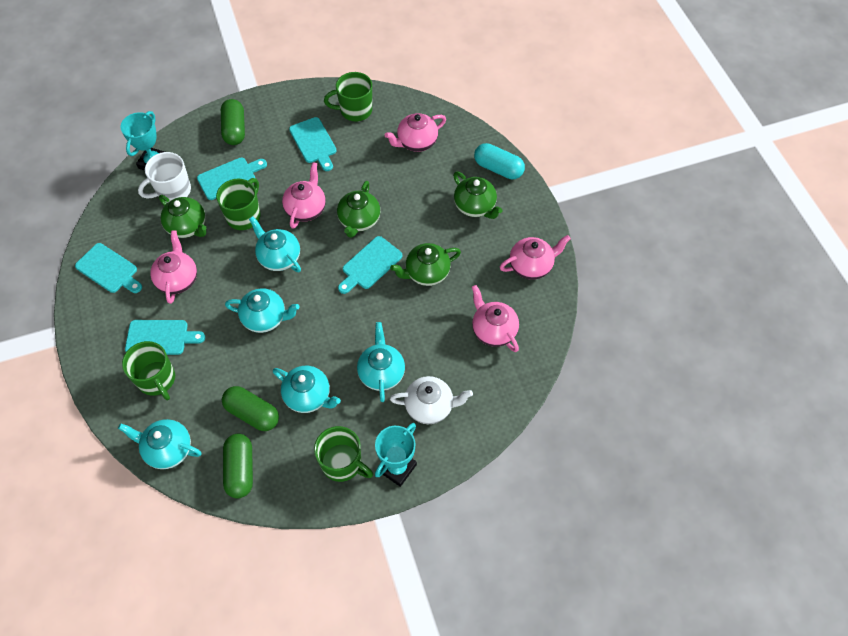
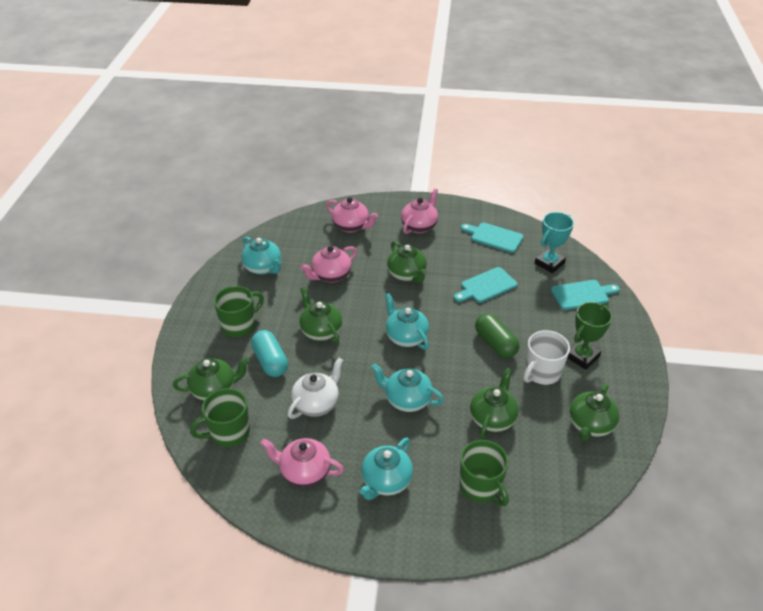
green capsule: [221,99,245,145] [222,386,279,431] [223,434,253,498] = 3 -> [475,313,519,358] = 1
green mug: [122,341,175,400] [216,178,260,230] [314,426,373,482] [324,72,372,121] = 4 -> [190,388,250,447] [214,286,264,337] [460,440,509,506] = 3
green teapot: [159,195,207,238] [337,181,380,238] [390,243,461,286] [453,172,502,219] = 4 -> [173,357,250,401] [299,287,342,344] [387,241,427,283] [470,368,519,438] [569,384,619,441] = 5
green trophy: none = 0 -> [567,302,612,370] = 1
pink teapot: [150,231,197,304] [282,162,326,229] [385,113,446,152] [472,285,519,352] [499,235,571,280] = 5 -> [260,438,344,487] [300,246,357,283] [326,197,378,233] [401,188,438,234] = 4
turquoise cutting board: [75,243,142,293] [125,320,205,355] [197,158,267,200] [289,117,337,171] [338,236,402,294] = 5 -> [454,267,517,303] [461,223,524,253] [551,280,620,310] = 3
turquoise teapot: [118,419,202,469] [225,288,300,333] [249,216,301,272] [273,366,341,413] [357,322,405,402] = 5 -> [241,237,282,275] [360,438,413,500] [371,363,444,412] [385,293,429,350] = 4
turquoise trophy: [120,111,165,170] [375,423,417,487] = 2 -> [535,212,574,273] = 1

